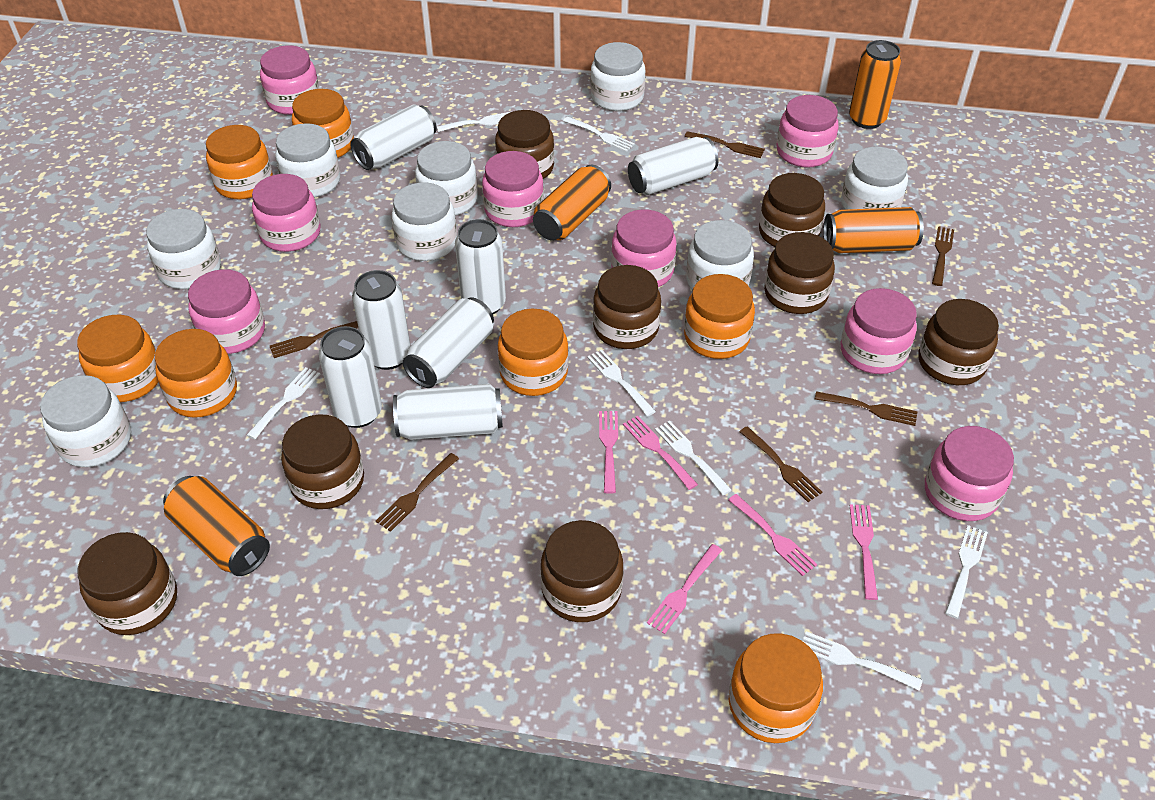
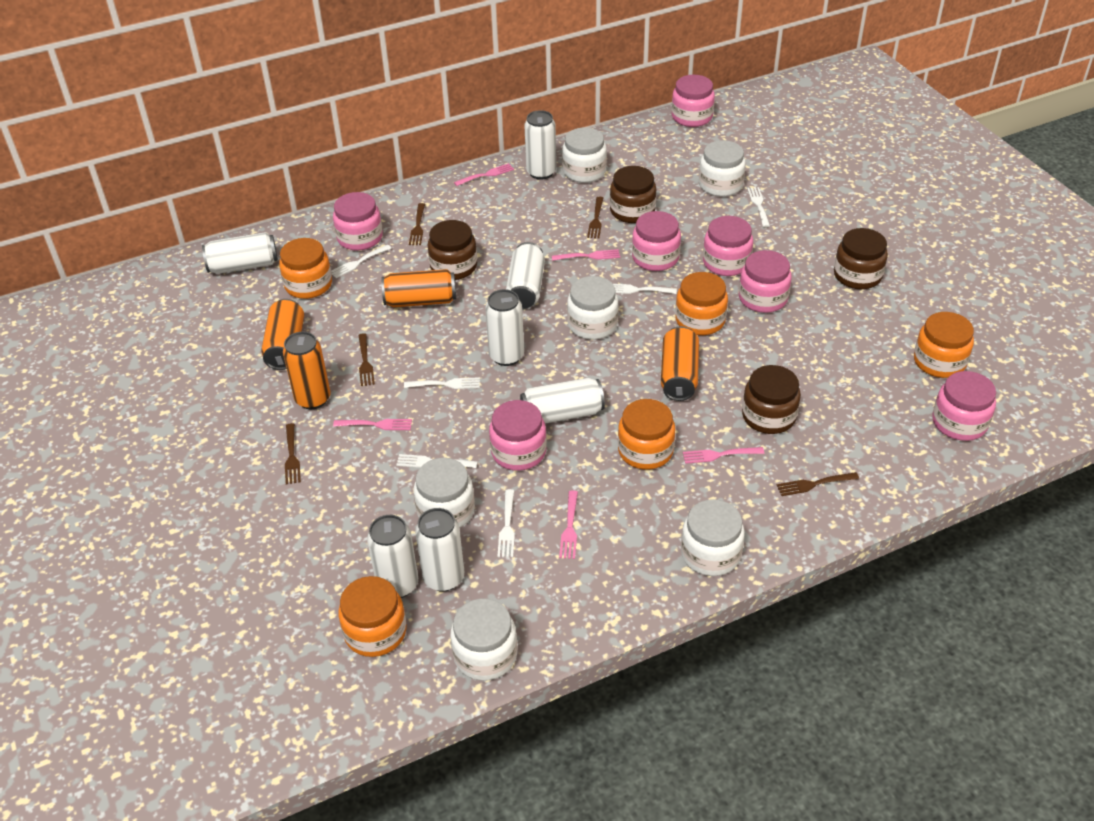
brown fork: [270,321,358,358] [376,453,459,532] [685,131,765,158] [739,426,822,502] [815,391,918,426] [932,226,954,286] = 6 -> [285,423,301,484] [358,333,375,386] [409,203,425,245] [587,197,603,239] [777,472,859,496] = 5
brown jar: [77,532,177,635] [281,414,364,509] [495,110,554,179] [541,520,623,622] [593,265,661,349] [759,173,825,247] [764,232,835,314] [918,299,999,385] = 8 -> [428,220,477,280] [610,166,656,223] [742,365,801,434] [834,228,888,289] = 4
orange jar: [77,315,158,402] [155,329,237,418] [206,125,273,199] [292,89,354,158] [498,309,569,396] [684,274,755,359] [729,633,823,743] = 7 -> [279,238,332,299] [339,576,407,657] [618,399,675,470] [675,272,728,335] [914,312,974,378] = 5
pink jar: [188,269,265,354] [252,174,320,252] [260,46,319,115] [482,151,544,227] [611,210,677,287] [777,95,839,168] [840,288,917,374] [925,426,1014,521] = 8 -> [333,192,383,251] [489,400,547,471] [632,211,681,271] [672,75,715,127] [703,216,753,276] [739,250,792,313] [932,371,996,441] = 7
white fork: [247,367,320,439] [437,112,510,132] [563,117,635,152] [587,349,656,417] [655,421,732,495] [803,631,923,691] [945,525,988,618] = 7 -> [331,245,391,278] [396,454,478,468] [404,377,480,389] [497,489,515,557] [613,284,677,294] [747,187,770,227] = 6
white jar: [40,375,131,467] [146,209,221,289] [275,123,340,198] [392,182,457,261] [415,141,478,216] [590,42,645,111] [686,220,754,291] [841,147,908,210] = 8 -> [414,458,475,528] [450,598,517,681] [562,128,607,183] [567,276,619,340] [681,499,745,576] [699,140,746,197] = 6

